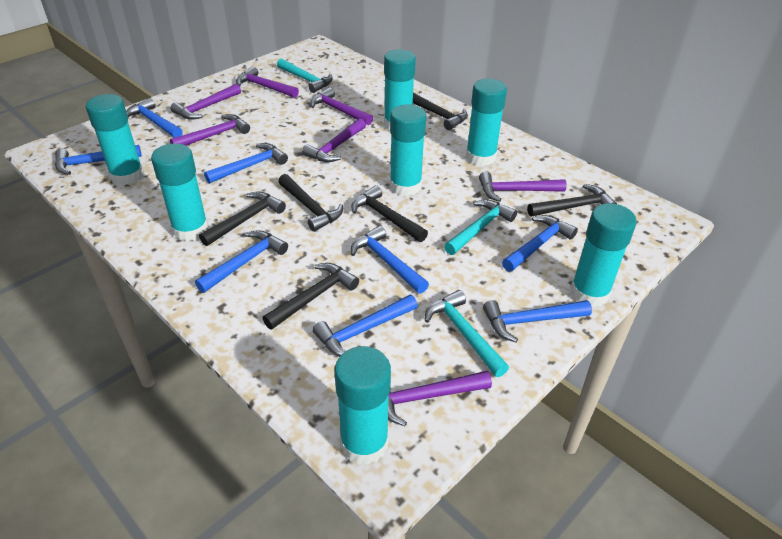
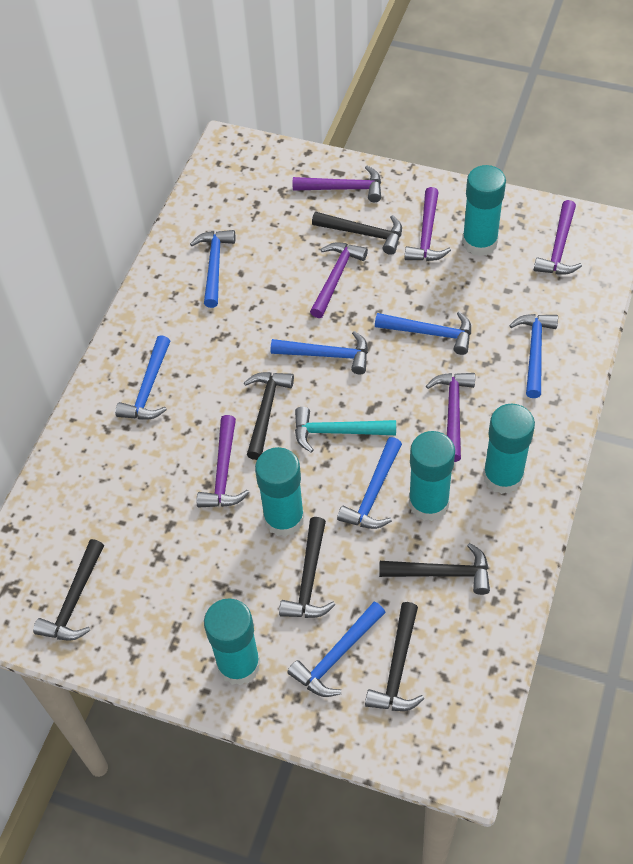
blue hammer: [55,145,142,175] [126,98,183,138] [195,230,288,293] [204,143,288,184] [313,295,418,357] [351,226,429,294] [483,300,592,342] [502,215,578,272] = 8 -> [115,335,170,419] [190,230,235,308] [271,331,368,374] [287,602,386,697] [337,437,402,529] [375,312,471,355] [509,314,558,398] = 7
purple hammer: [170,84,241,120] [170,114,250,146] [236,66,299,98] [302,118,366,162] [310,87,373,125] [388,371,492,426] [479,172,567,202] = 7 -> [197,415,249,508] [293,166,381,202] [310,242,368,318] [405,187,451,261] [426,373,475,462] [534,200,582,275] = 6
turquoise glue stick: [86,94,144,185] [151,143,208,241] [335,346,391,465] [384,49,416,131] [390,104,426,196] [466,79,507,166] [570,203,637,307] = 7 -> [204,599,261,685] [255,447,305,537] [409,431,455,521] [462,165,506,256] [483,404,535,494] = 5
turquoise hammer: [277,58,333,93] [425,290,509,377] [444,200,517,255] = 3 -> [295,407,396,453] = 1

